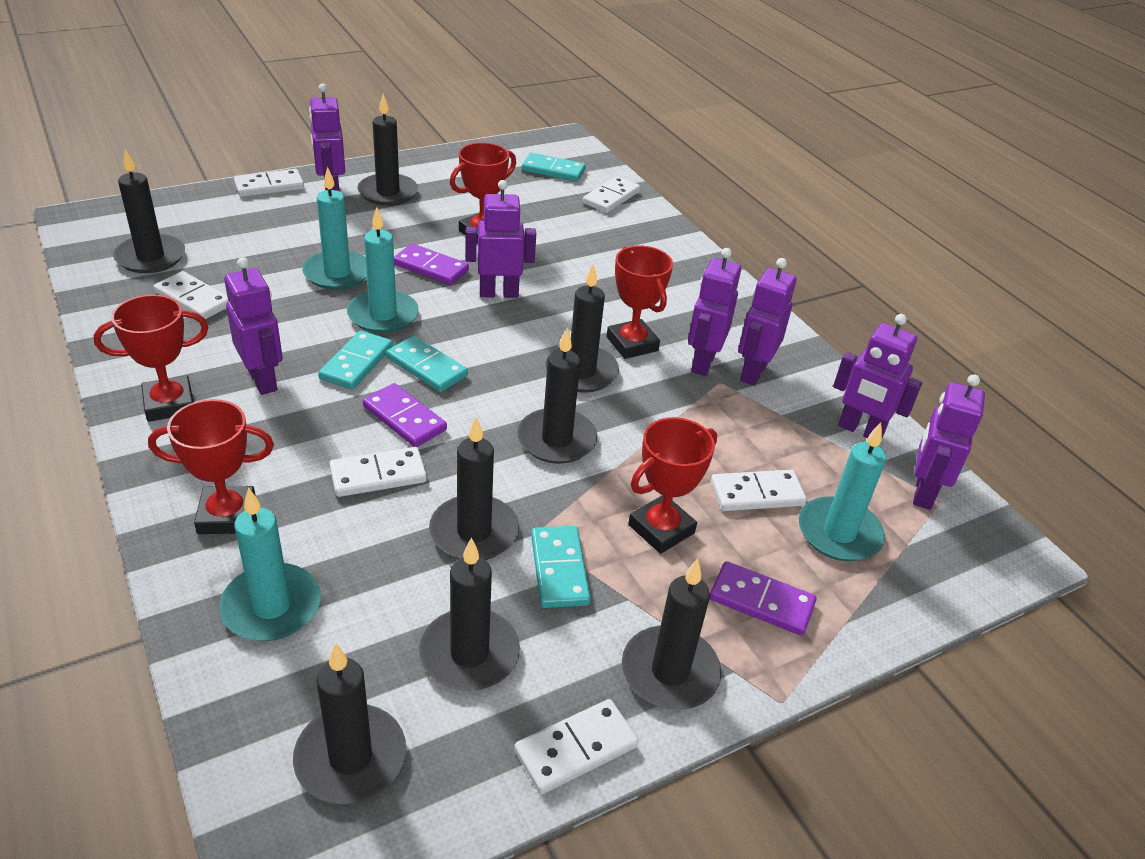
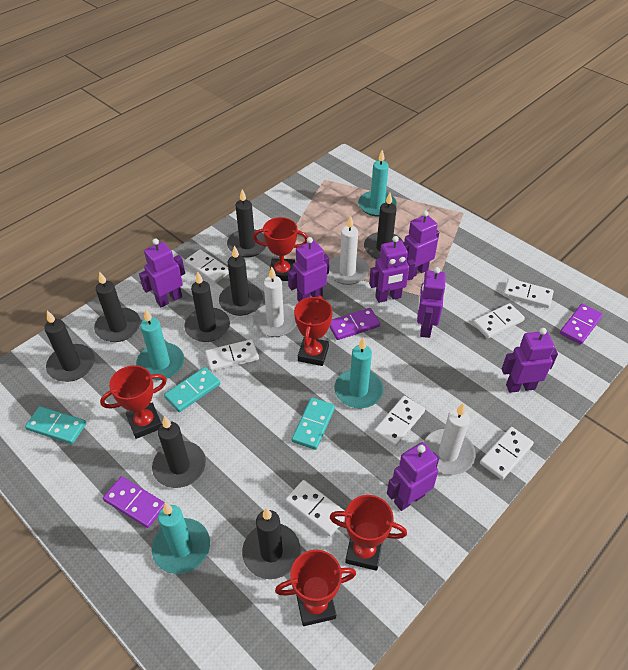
turquoise domino: [318,330,393,390] [386,336,468,392] [522,153,586,182] [531,526,591,608] = 4 -> [25,406,86,444] [164,367,220,412] [292,398,335,450] = 3
white candle: none = 0 -> [253,267,296,337] [329,215,369,285] [424,403,475,475] = 3
white domino: [153,271,228,319] [234,169,304,197] [330,447,427,497] [514,699,638,794] [583,176,640,213] [711,470,807,511] = 6 -> [185,249,229,283] [205,339,259,372] [285,480,345,537] [374,396,425,446] [473,303,525,338] [480,427,534,480] [503,278,554,308] = 7

